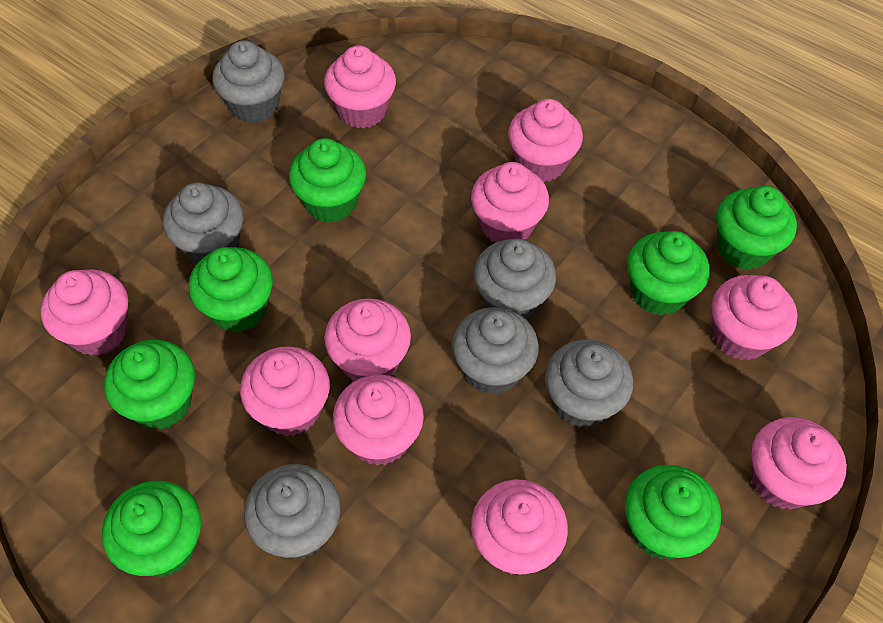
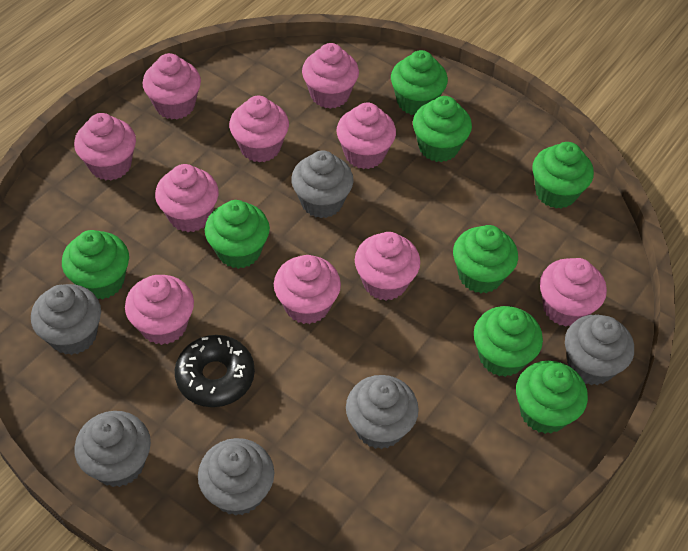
black donut: none = 0 -> [175,335,255,407] = 1
green cupcake: [102,481,201,577] [104,340,195,429] [188,247,273,332] [289,138,366,222] [625,465,721,560] [627,231,710,315] [716,186,797,270] = 7 -> [62,230,129,299] [205,200,270,269] [391,50,448,115] [413,96,472,162] [453,225,518,293] [474,306,543,377] [516,361,588,434] [532,142,594,209] = 8

